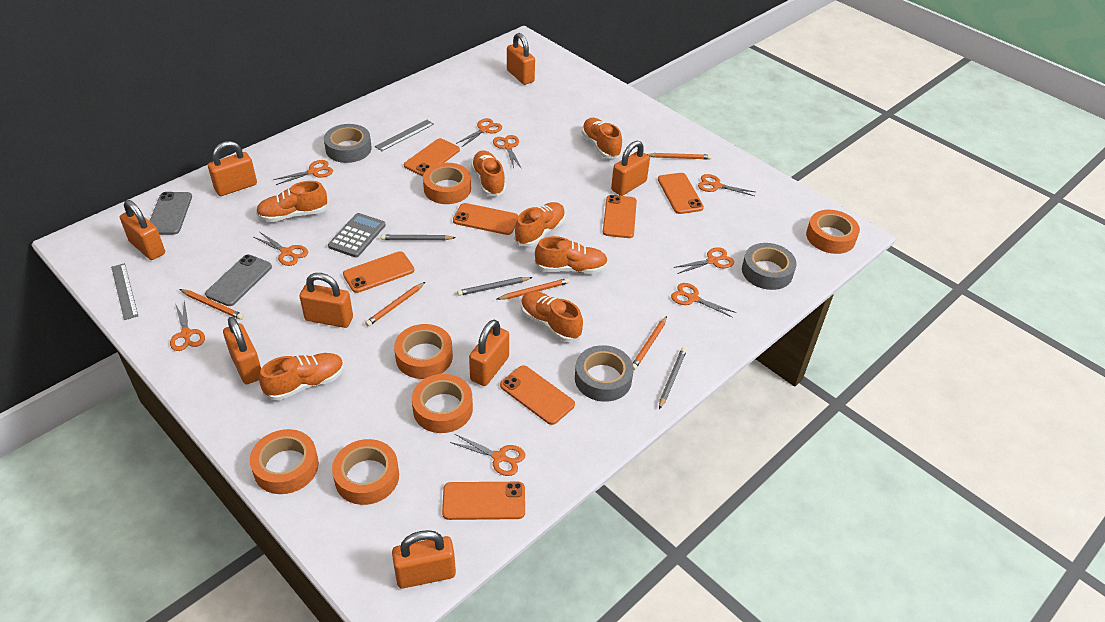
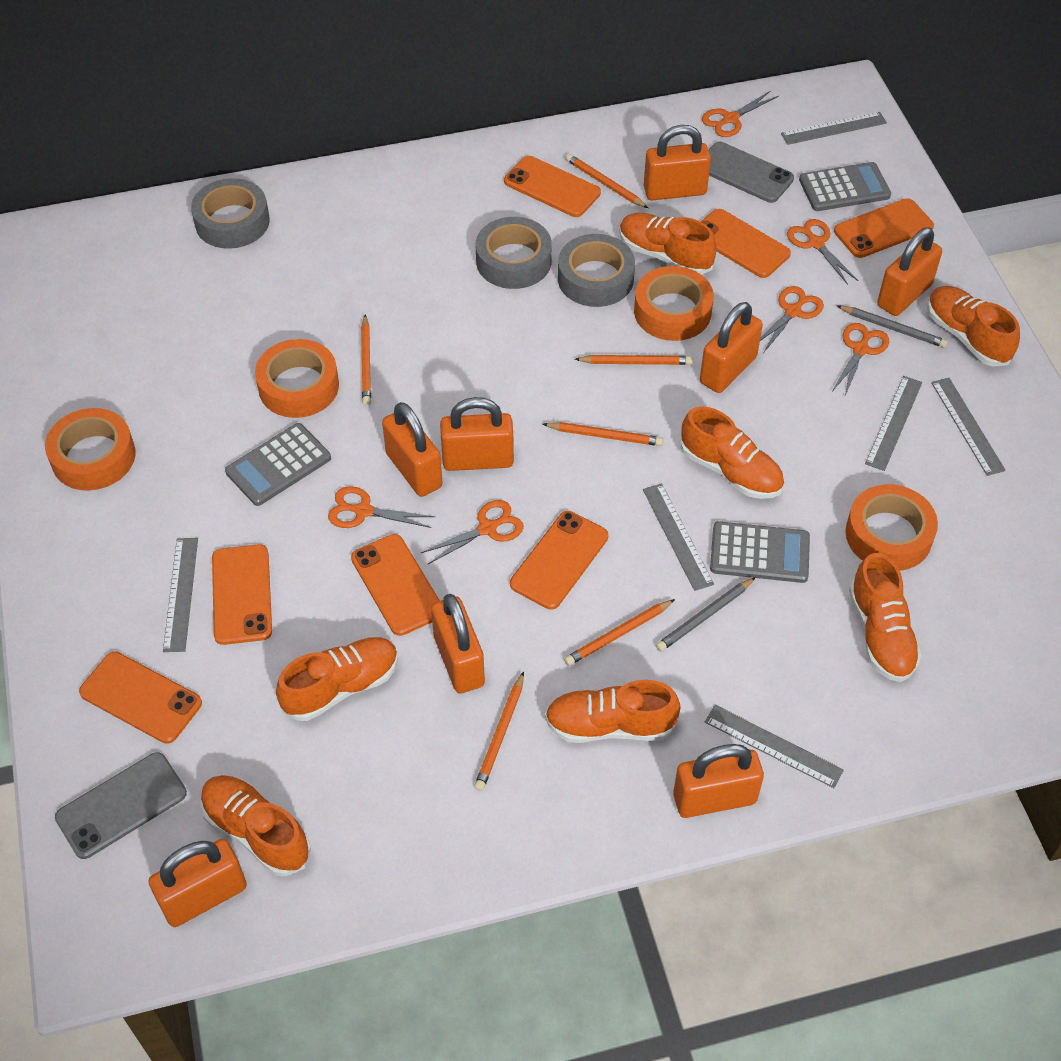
grey calculator: [328,213,386,257] = 1 -> [225,423,331,506] [710,521,810,583] [799,162,891,211] = 3
grey pencil: [381,235,456,240] [457,277,533,296] [659,348,687,409] = 3 -> [656,577,756,652] [837,306,948,348] = 2
grey ruler: [111,263,138,320] [375,120,434,151] = 2 -> [163,538,198,652] [643,483,714,591] [705,705,844,788] [781,112,887,145] [865,376,922,471] [931,378,1006,476] = 6
orange pencil: [180,289,244,320] [365,282,425,326] [497,278,570,300] [633,316,667,370] [647,153,712,160] = 5 -> [361,315,371,406] [474,672,524,791] [543,422,663,446] [564,599,675,666] [566,154,648,208] [575,355,693,365] = 6
orange scissors: [170,300,205,351] [254,232,308,266] [273,160,333,185] [450,434,525,476] [456,118,502,147] [493,135,521,168] [671,283,736,318] [673,247,734,274] [698,174,755,196] = 9 -> [328,486,435,528] [421,500,524,564] [702,91,779,137] [760,286,824,353] [787,219,858,285] [833,323,889,396] = 6
orange tape: [250,429,319,494] [332,439,399,505] [394,324,453,379] [412,374,473,433] [423,163,471,204] [806,210,860,254] = 6 -> [45,408,135,491] [255,339,339,418] [634,266,714,341] [845,484,938,571] = 4

